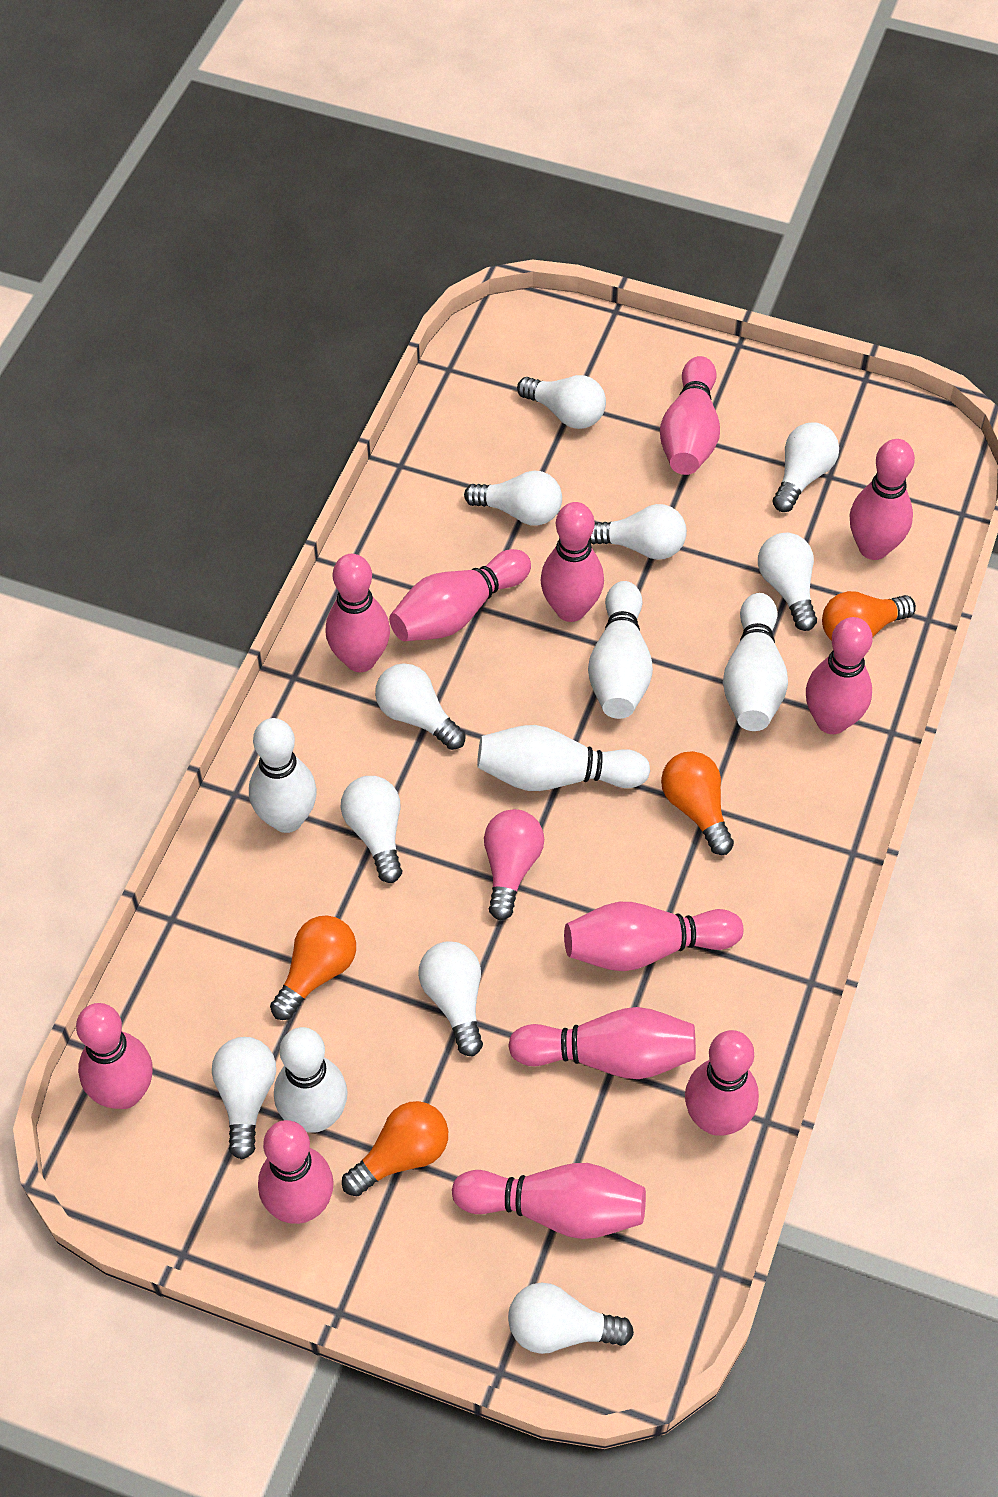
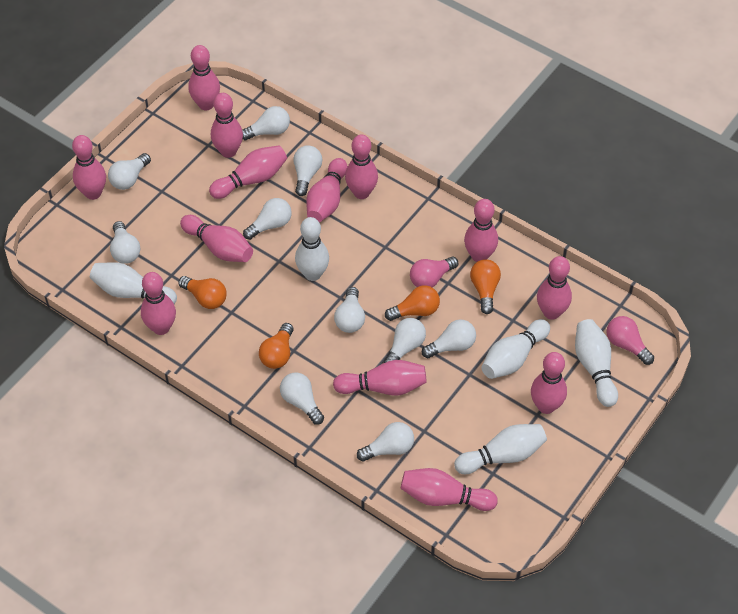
pink bowling pin: [76,1003,153,1109] [258,1120,334,1224] [325,554,390,672] [389,549,531,641] [452,1163,646,1239] [508,1007,696,1079] [540,502,604,622] [564,902,744,971] [660,356,720,475] [685,1030,759,1136] [806,617,873,734] [850,439,915,560] = 12 -> [72,135,106,200] [141,272,176,335] [180,215,253,262] [188,45,220,110] [209,145,287,199] [211,93,243,158] [306,158,348,222] [333,360,427,396] [345,134,378,199] [401,468,498,511] [464,199,498,262] [531,352,567,414] [537,256,572,320] = 13
pink light bulb: [484,809,544,920] = 1 -> [410,257,458,287] [607,316,654,365] = 2

